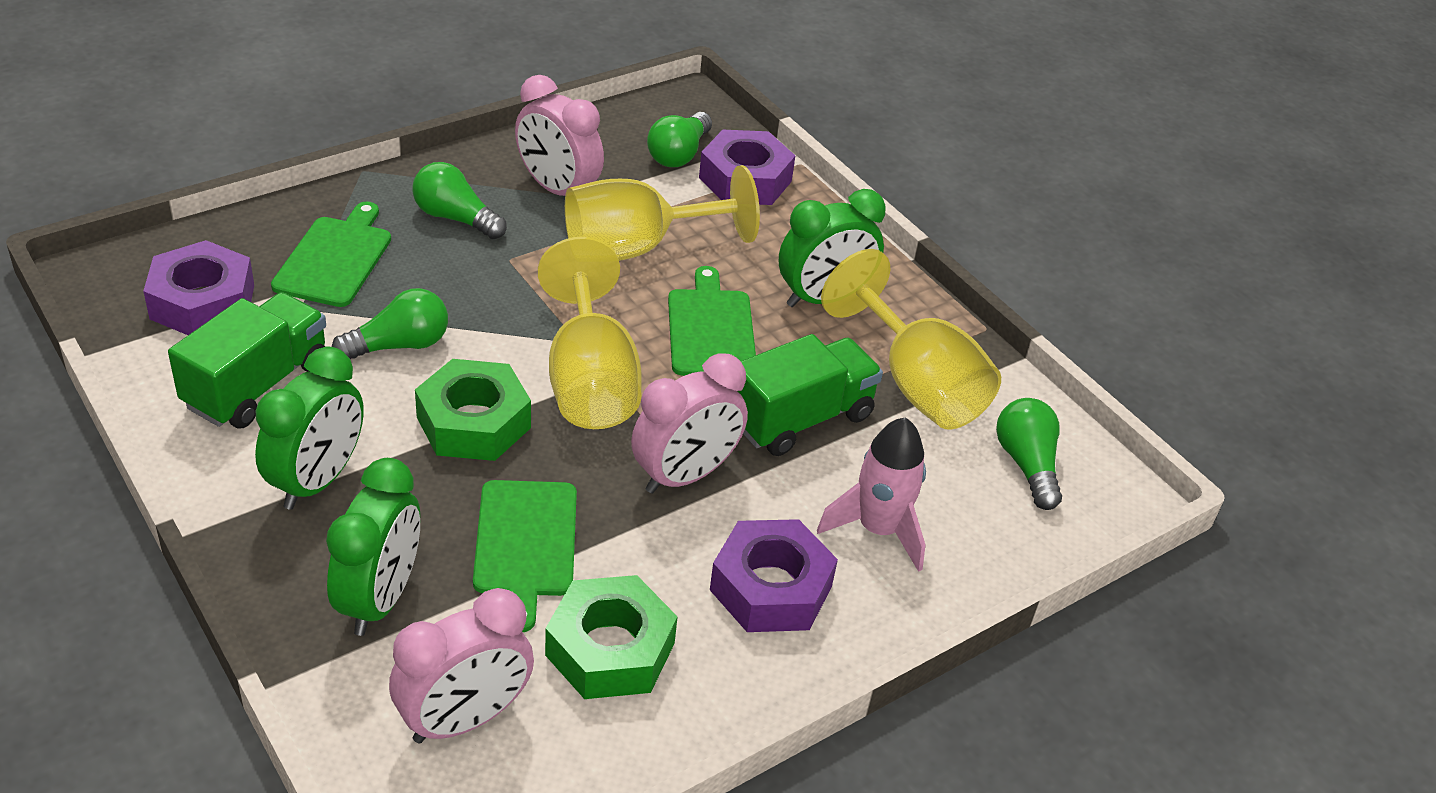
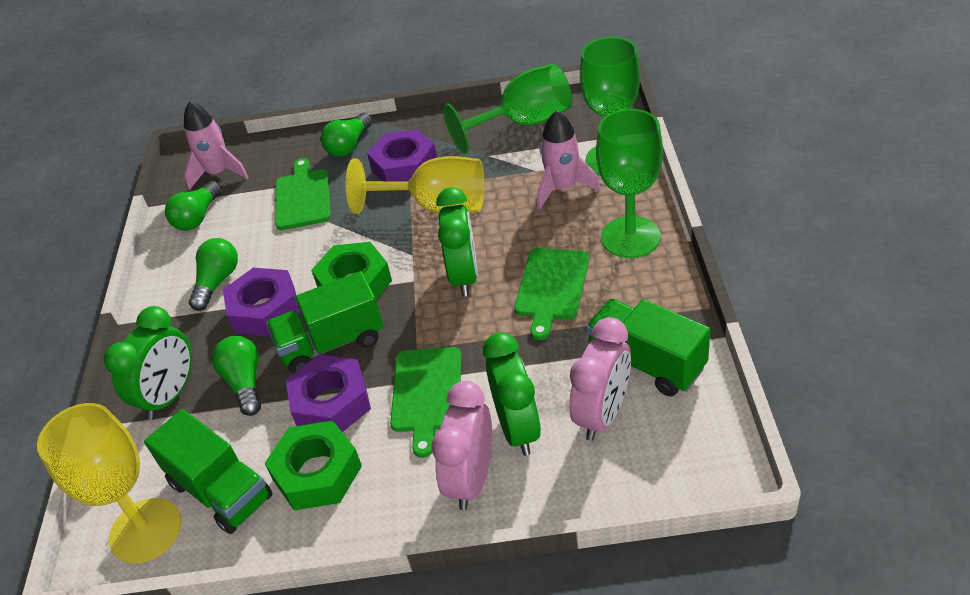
green goblet: none = 0 -> [443,64,572,154] [580,37,640,176] [596,109,663,258] = 3
green truck: [168,292,326,428] [738,334,883,456] = 2 -> [144,409,273,534] [266,271,384,373] [586,299,710,396] = 3
pink clock: [389,588,534,743] [515,75,604,196] [631,353,748,494] = 3 -> [432,381,492,510] [570,317,631,441] = 2
pink rocket: [817,417,926,572] = 1 -> [184,101,249,190] [537,110,601,210] = 2
yellow goblet: [538,237,642,429] [565,165,760,261] [821,249,1001,430] = 3 -> [37,403,181,563] [346,156,484,214] = 2

